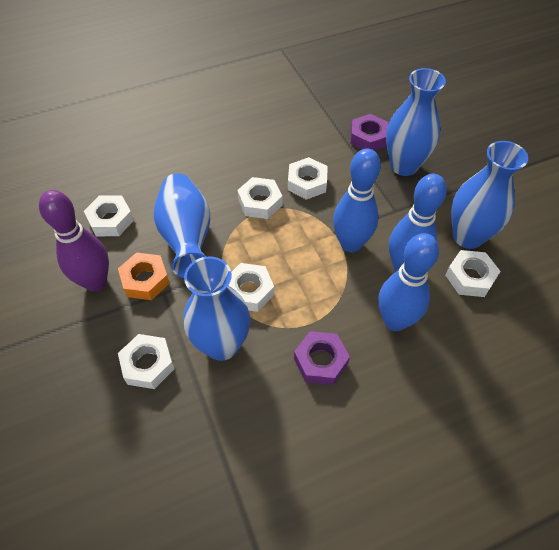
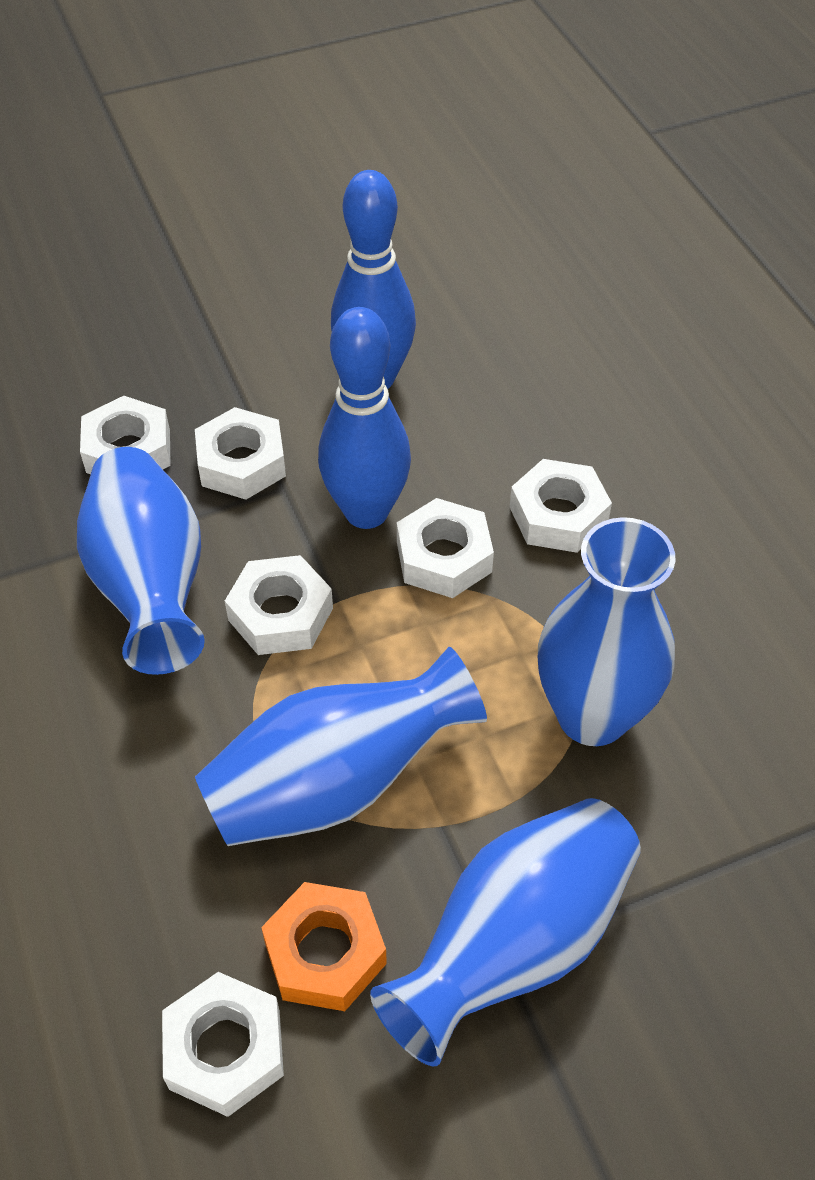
blue bowling pin: [333,148,381,252] [378,233,439,331] [389,174,447,272] = 3 -> [318,307,411,529] [331,170,416,389] = 2
purple bowling pin: [39,190,109,291] = 1 -> none = 0
purple nut: [294,331,350,385] [350,114,389,151] = 2 -> none = 0

